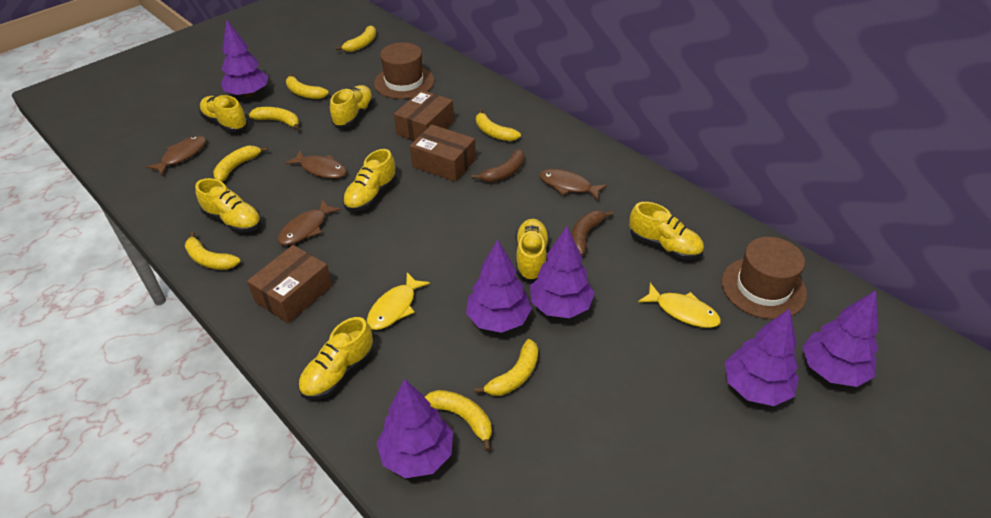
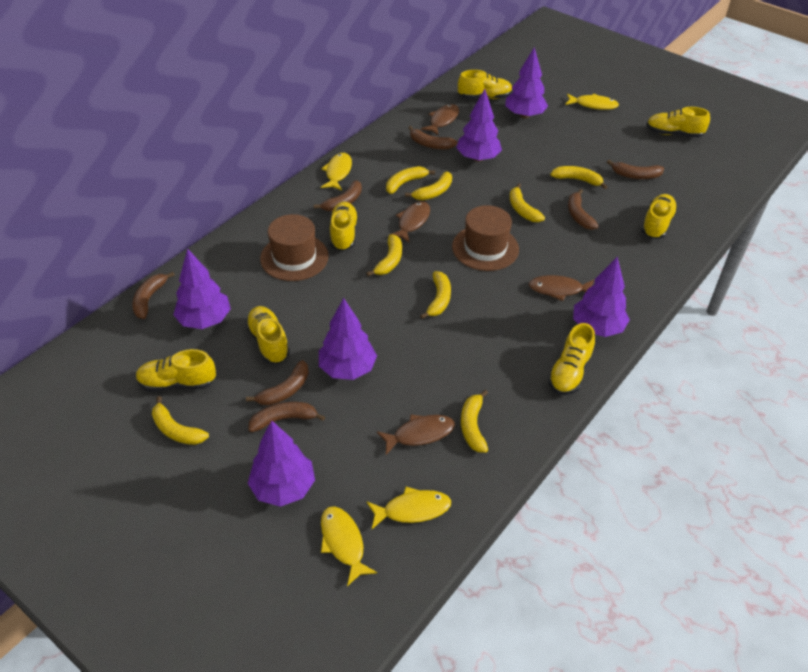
brown banana: [472,149,525,182] [571,211,614,256] = 2 -> [132,272,175,319] [246,360,309,406] [248,402,325,432] [314,180,362,211] [408,126,457,149] [568,189,599,230] [607,160,664,179] = 7
brown box: [247,245,332,323] [394,90,454,141] [410,124,476,182] = 3 -> none = 0
yellow fish: [367,272,430,330] [638,283,721,328] = 2 -> [321,153,352,190] [321,506,377,586] [367,487,451,529] [565,93,619,110] = 4

